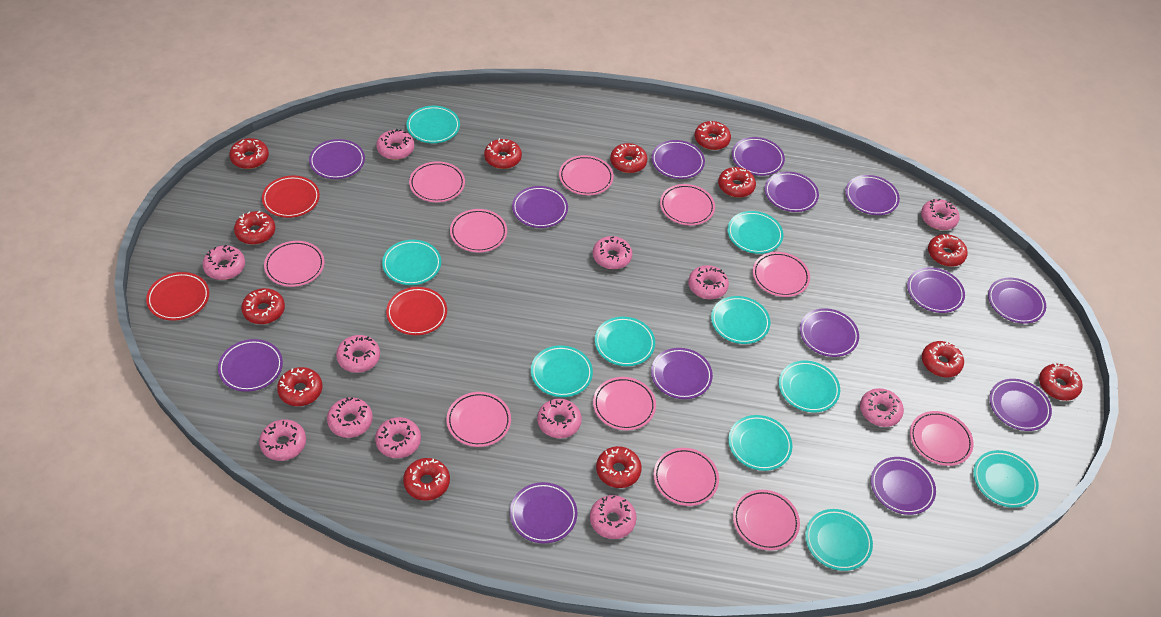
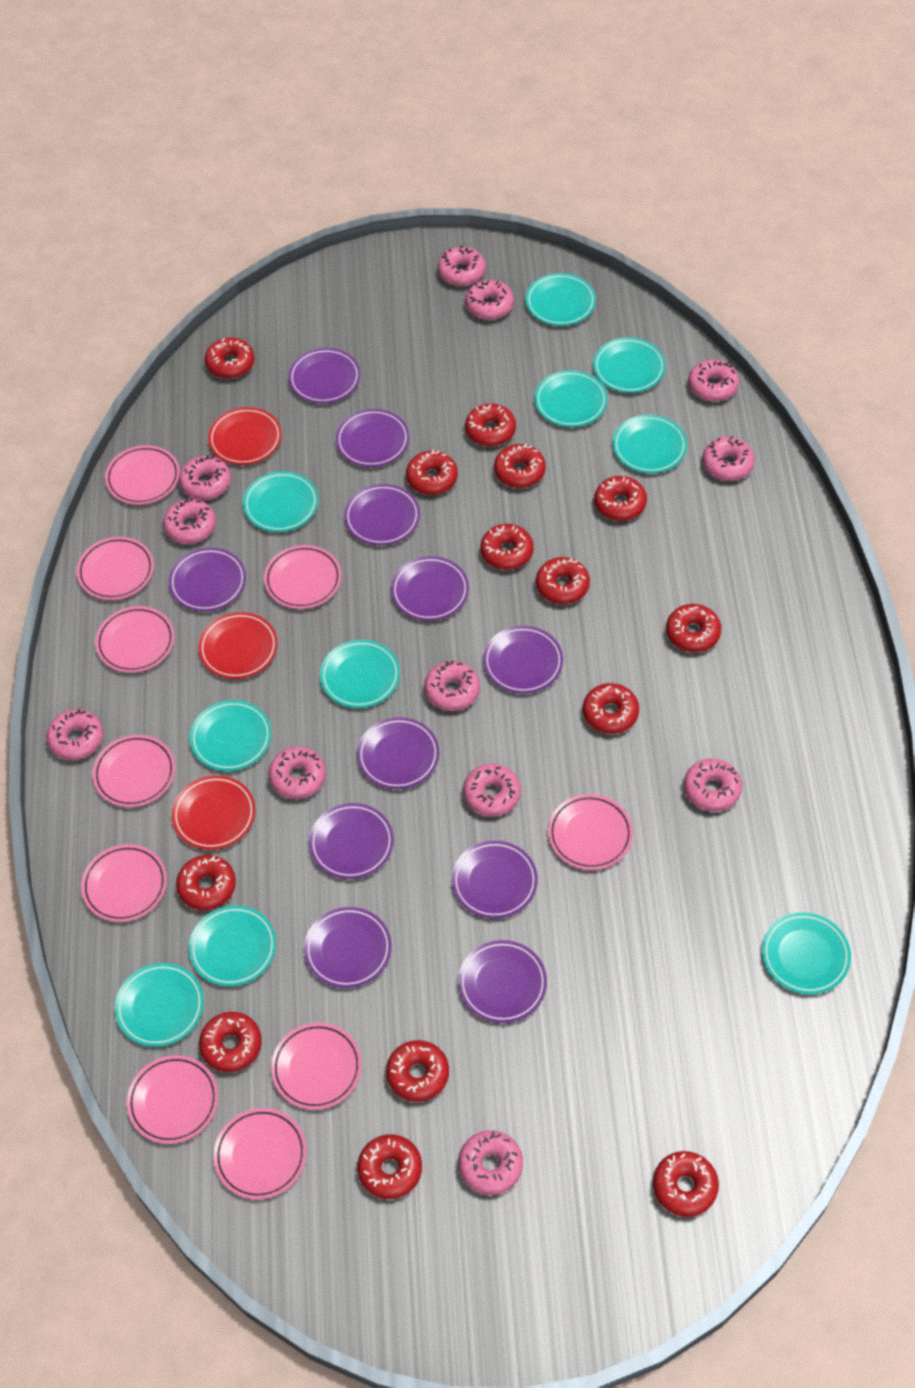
pink plate: [264,241,324,287] [409,161,465,202] [447,392,511,447] [450,209,507,252] [559,155,614,195] [593,377,656,430] [654,448,719,506] [660,184,715,226] [733,490,800,550] [753,252,810,297] [910,411,974,466] = 11 -> [77,537,154,600] [81,844,167,922] [93,735,175,807] [95,606,175,673] [105,445,180,505] [127,1055,218,1144] [214,1108,307,1200] [264,545,342,609] [271,1023,362,1110] [548,794,633,870] = 10
purple plate: [218,339,283,392] [309,139,365,179] [510,482,577,543] [512,186,568,228] [651,140,705,179] [651,348,713,399] [732,137,785,176] [765,172,819,212] [800,308,859,357] [845,175,900,215] [871,457,936,515] [907,267,965,313] [988,278,1046,324] [989,379,1052,431] = 14 -> [169,548,246,612] [288,348,360,403] [304,907,392,988] [309,803,394,879] [336,409,409,467] [344,484,420,545] [357,717,439,789] [391,556,469,621] [452,841,538,919] [458,940,547,1023] [483,626,563,694] = 11
red donut: [229,138,269,169] [234,211,275,244] [241,288,285,324] [277,367,322,406] [403,458,450,501] [484,138,522,169] [596,446,642,488] [610,143,648,173] [695,121,731,150] [718,167,756,198] [922,341,964,377] [928,234,968,267] [1039,363,1082,401] = 13 -> [176,855,236,910] [199,1012,262,1072] [205,337,255,379] [357,1134,422,1199] [386,1040,449,1102] [406,450,458,495] [465,403,516,447] [480,524,534,570] [494,444,546,488] [536,557,590,604] [583,683,639,734] [594,476,647,521] [653,1151,719,1217] [666,604,721,652] = 14

